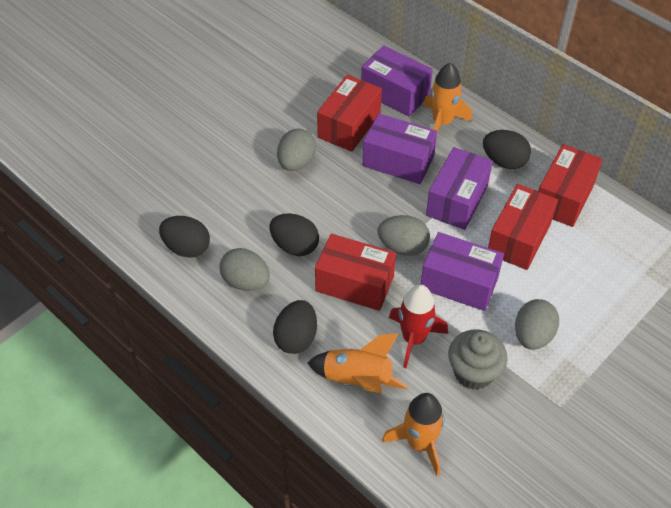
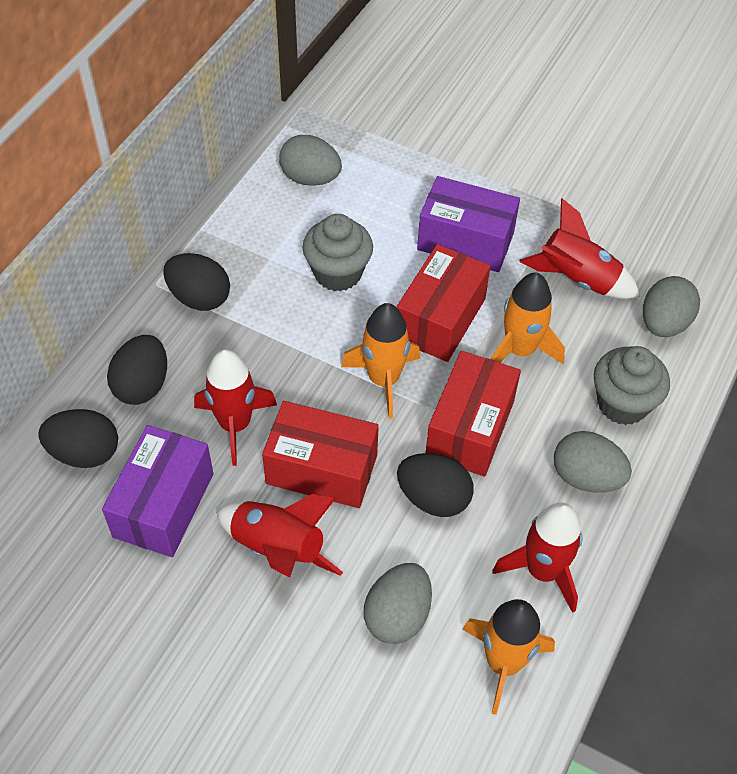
grey cupcake: [448,329,507,390] = 1 -> [302,214,373,291] [593,346,670,425] = 2
purple box: [361,45,433,117] [363,114,437,184] [421,232,504,311] [426,147,493,230] = 4 -> [102,425,213,557] [417,176,520,272] = 2
red box: [315,234,396,311] [317,75,382,152] [488,184,558,270] [539,144,603,227] = 4 -> [262,401,379,508] [397,244,491,362] [426,351,521,477] = 3
red rocket: [389,284,448,368] = 1 -> [194,349,277,466] [216,494,343,578] [492,503,583,613] [519,198,640,299] = 4

